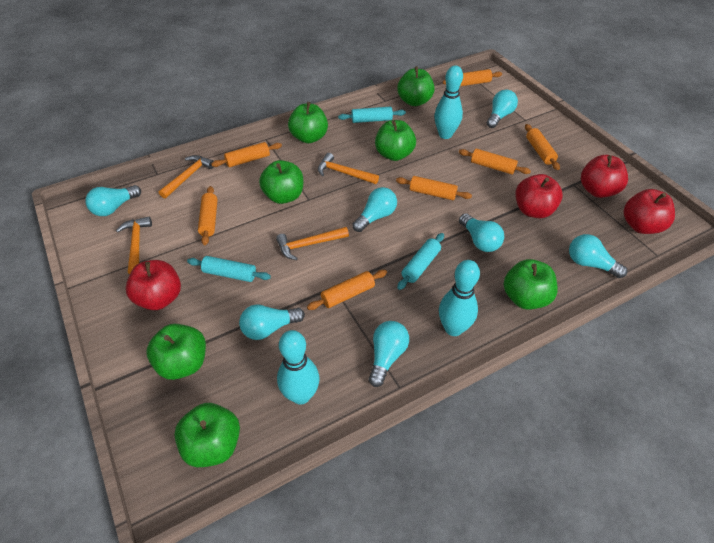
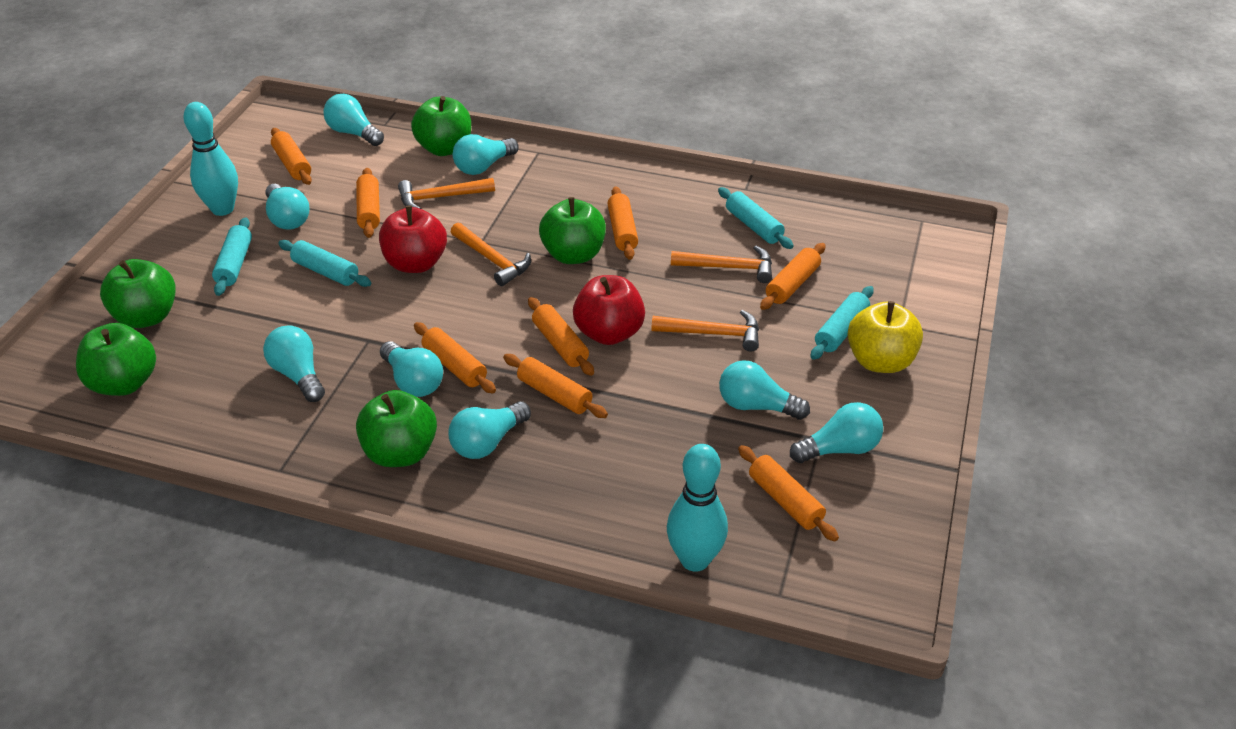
green apple: [147,323,206,380] [174,403,240,467] [259,160,303,204] [288,102,328,143] [375,120,416,161] [397,66,435,106] [504,259,558,310] = 7 -> [76,323,156,396] [100,259,176,328] [356,390,437,467] [411,96,471,156] [539,197,606,264] = 5
orange rolling pin: [198,186,218,245] [211,142,282,167] [307,270,387,310] [396,176,472,200] [443,69,502,86] [459,149,531,174] [525,124,560,170] = 7 -> [271,128,312,185] [356,168,380,238] [414,322,496,394] [503,354,608,418] [528,297,594,376] [607,186,638,260] [738,445,839,541] [760,243,826,310] = 8
red apple: [126,260,181,310] [515,174,563,218] [581,155,628,198] [624,189,675,234] = 4 -> [379,205,447,273] [573,275,645,345] = 2
turquoise bowling pin: [277,330,320,405] [434,65,463,139] [439,260,480,336] = 3 -> [183,102,238,216] [667,444,728,572] = 2
turquoise light bulb: [85,185,141,216] [239,304,305,340] [352,187,397,232] [369,321,409,387] [459,213,504,252] [487,90,518,128] [569,234,627,278] = 7 -> [263,325,325,402] [265,184,310,229] [323,94,384,146] [380,341,443,397] [449,401,531,459] [453,134,519,175] [719,360,810,420] [790,402,883,463] = 8
turquoise rolling pin: [187,256,271,282] [338,107,406,123] [397,233,444,290] = 3 -> [212,217,252,296] [278,240,371,287] [718,187,794,249] [811,286,874,360] = 4
yellow apple: none = 0 -> [848,301,923,373] = 1

